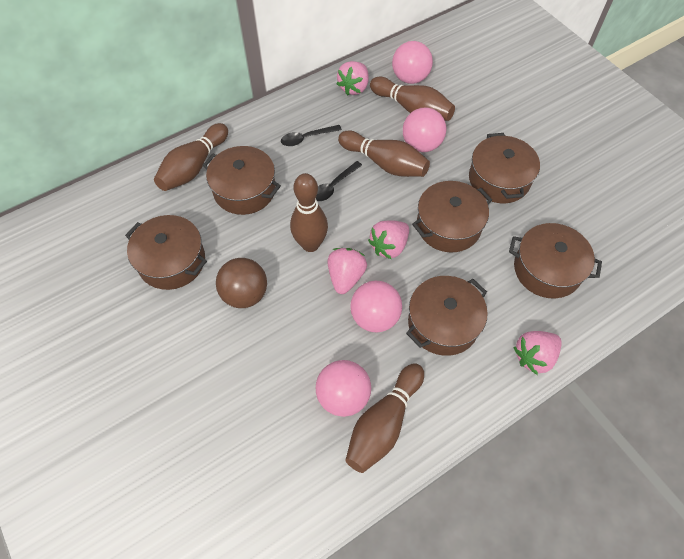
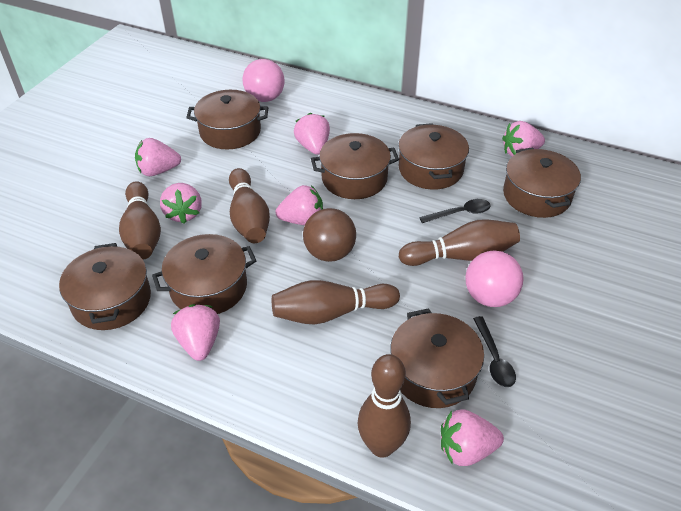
brown pot: [125,215,207,290] [203,146,281,215] [406,276,488,356] [412,181,492,252] [469,133,540,203] [509,223,602,298] = 6 -> [59,243,151,330] [152,234,256,314] [186,90,268,150] [311,133,399,199] [390,308,484,408] [398,123,469,190] [503,147,581,218] = 7
pink ball: [316,360,371,417] [350,281,402,332] [392,41,433,84] [403,107,446,152] = 4 -> [243,59,284,102] [466,250,524,307] = 2
pink strawberry: [328,248,367,294] [337,61,369,95] [368,220,409,259] [514,331,562,375] = 4 -> [135,138,181,176] [160,183,202,224] [171,304,220,361] [276,185,323,225] [294,113,330,155] [441,409,504,466] [502,121,545,157] = 7

